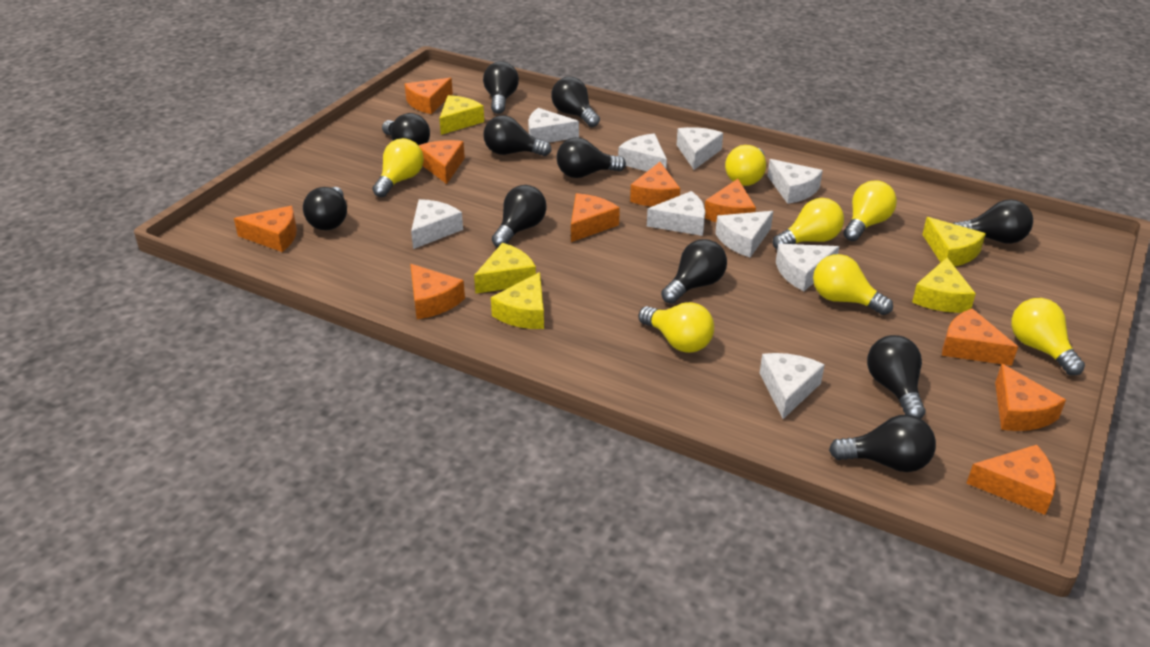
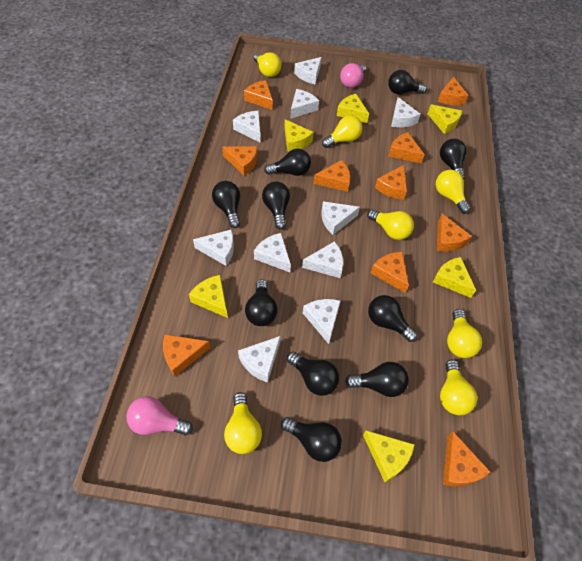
black light bulb: [303,187,347,230] [382,113,430,145] [483,61,519,114] [483,115,552,156] [492,185,547,247] [551,77,600,127] [557,137,626,178] [661,239,727,304] [829,415,936,472] [867,335,926,419] [952,199,1033,244] = 11 -> [212,181,240,228] [245,279,278,326] [262,182,290,230] [264,149,311,176] [281,417,342,462] [287,352,339,396] [345,362,409,397] [368,295,418,342] [388,70,427,94] [440,139,467,180] = 10
pink light bulb: none = 0 -> [127,396,193,435] [340,63,366,88] = 2
white cheese: [411,199,463,249] [528,108,579,142] [618,134,667,171] [647,191,705,236] [677,127,723,170] [715,211,773,257] [760,353,825,419] [768,159,823,204] [776,244,839,291] = 9 -> [193,230,234,266] [233,111,261,143] [238,336,281,383] [254,233,291,272] [290,89,319,119] [294,57,322,84] [302,241,343,278] [303,299,340,344] [321,201,360,235] [391,97,421,127] = 10
yellow cheese: [439,95,484,135] [474,243,536,294] [491,272,544,329] [912,258,976,313] [922,217,986,266] = 5 -> [189,275,228,318] [284,119,313,152] [337,94,369,123] [363,430,415,482] [428,104,462,134] [433,257,476,298] = 6

